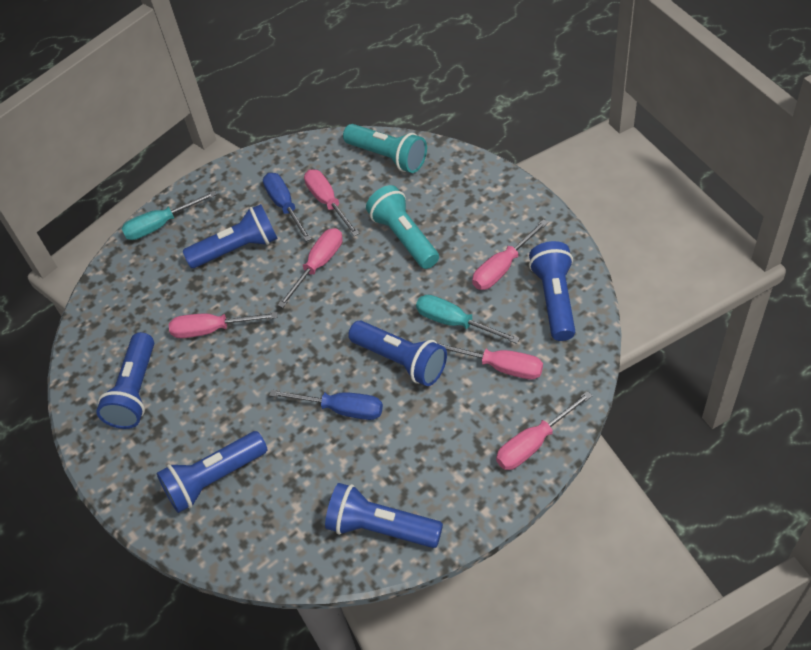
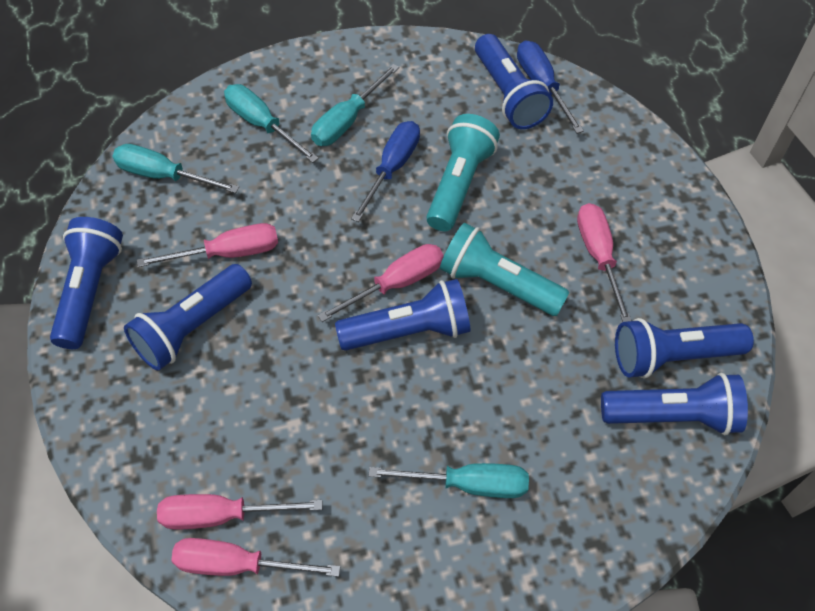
pink screwdriver: [169,312,278,338] [278,228,343,308] [304,170,359,236] [437,342,543,380] [472,219,548,290] [496,391,592,470] = 6 -> [137,223,278,267] [157,494,323,529] [171,538,340,577] [318,244,444,322] [577,203,632,322] = 5
turquoise screwdriver: [121,191,217,240] [416,295,520,344] = 2 -> [112,144,239,193] [224,84,319,163] [311,64,399,146] [369,463,529,498] = 4

